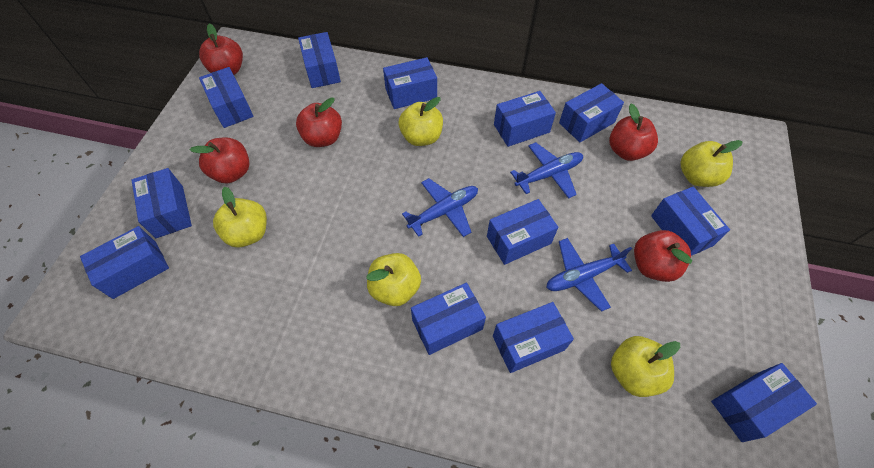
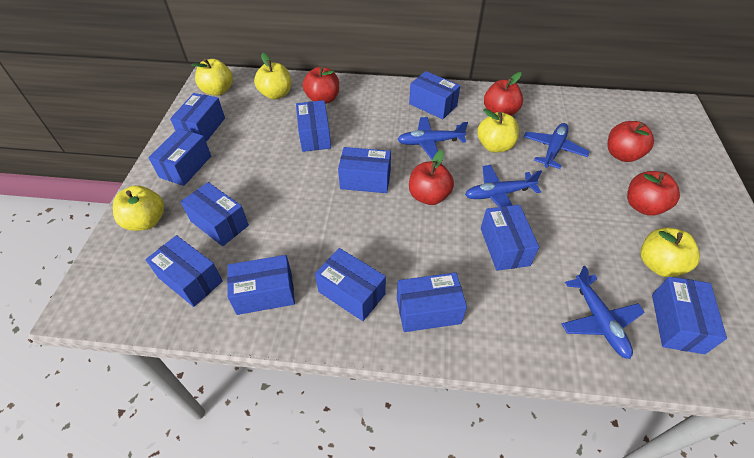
blue plane: [402,178,478,237] [510,142,583,199] [546,238,632,312] = 3 -> [397,117,468,160] [465,165,542,207] [524,123,590,169] [562,266,645,359] = 4

